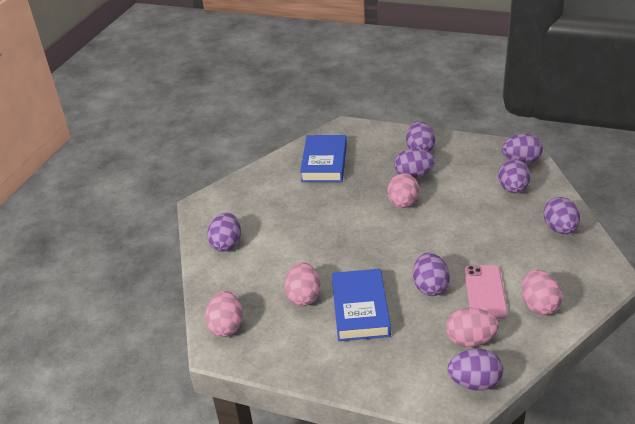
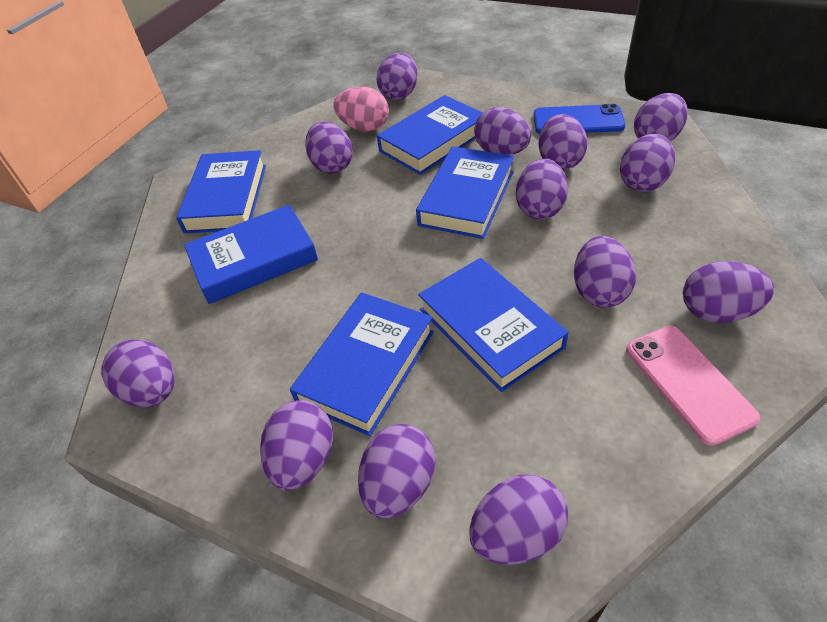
blue book: [300,135,347,182] [332,269,391,341] = 2 -> [176,150,266,233] [184,205,318,304] [290,292,434,436] [377,95,483,175] [416,146,514,239] [418,258,569,392] = 6
blue phone: none = 0 -> [534,104,625,134] = 1
pink egg: [205,291,243,337] [285,262,321,306] [387,173,419,208] [446,308,499,347] [522,270,563,315] = 5 -> [333,87,389,132] = 1
purple egg: [207,213,241,252] [394,148,435,179] [406,121,435,152] [413,253,450,296] [448,349,503,390] [498,159,531,193] [502,134,543,164] [543,197,580,234] = 8 -> [101,339,175,407] [260,400,333,490] [305,122,353,174] [358,424,435,518] [376,53,418,100] [469,475,568,565] [474,107,531,155] [516,159,568,219] [538,114,588,170] [574,236,636,308] [620,134,675,192] [634,93,688,142] [683,261,774,323] = 13

